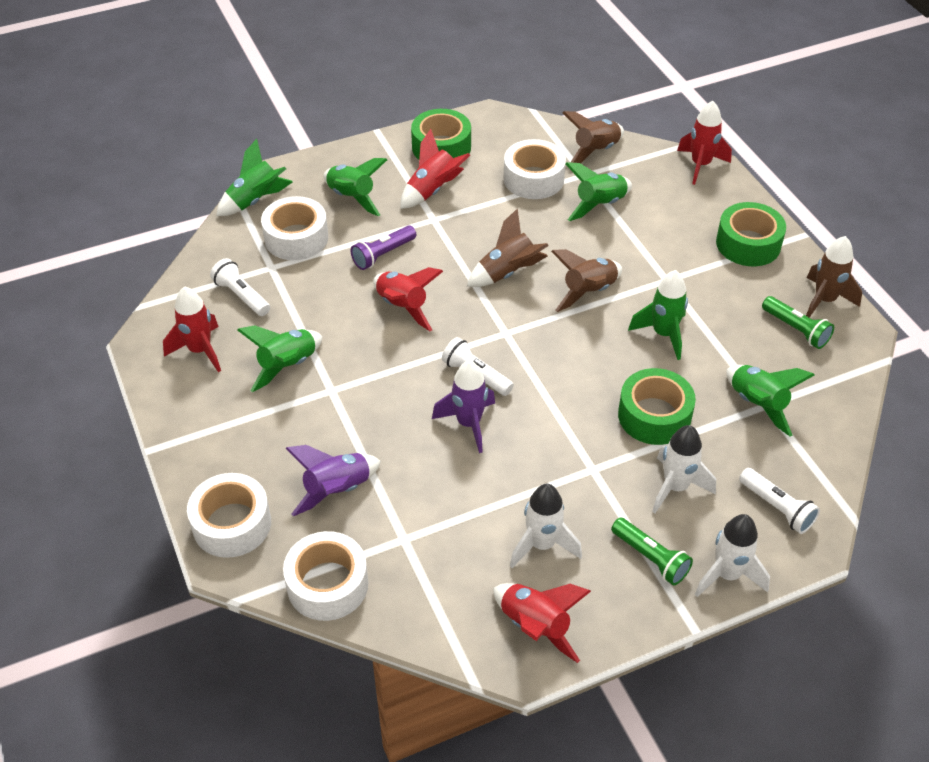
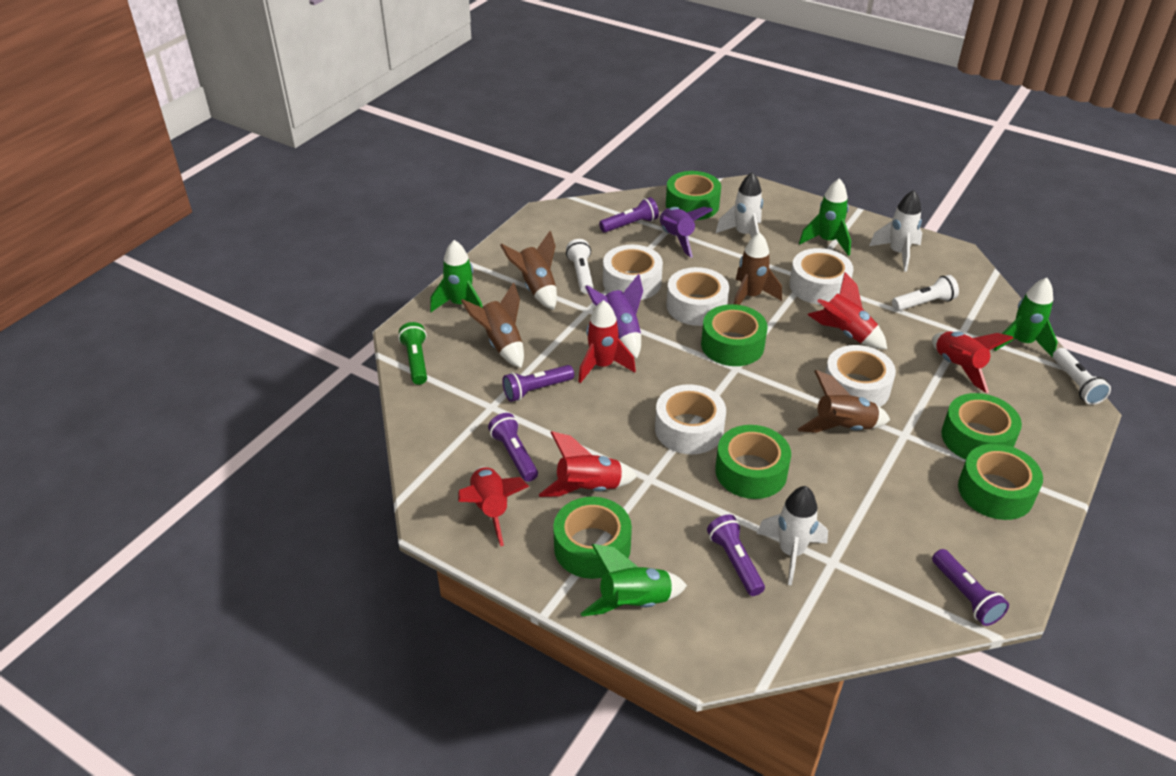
green flashlight: [611,518,693,585] [762,296,834,349] = 2 -> [398,322,427,385] = 1
green rocket: [216,139,293,216] [237,325,322,392] [324,158,387,216] [565,162,632,221] [628,270,688,360] [726,365,814,436] = 6 -> [430,240,483,312] [580,544,687,616] [799,178,851,256] [994,278,1058,358] = 4
green tape: [411,109,471,160] [618,368,696,445] [716,202,786,266] = 3 -> [553,497,632,579] [666,171,721,220] [701,304,767,366] [715,425,791,499] [941,393,1022,460] [958,444,1043,520] = 6
purple flashlight: [351,225,416,270] = 1 -> [488,413,538,482] [502,365,574,402] [599,197,659,233] [707,514,765,596] [932,549,1009,626] = 5
white tape: [187,473,271,558] [261,196,328,260] [283,531,368,621] [504,139,566,199] = 4 -> [603,245,663,300] [655,384,726,454] [667,267,729,326] [789,248,853,305] [825,345,896,407] = 5

